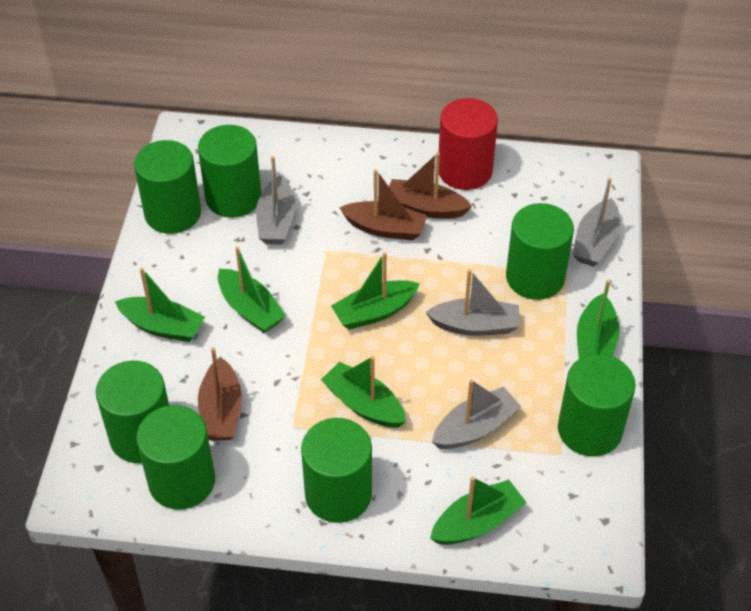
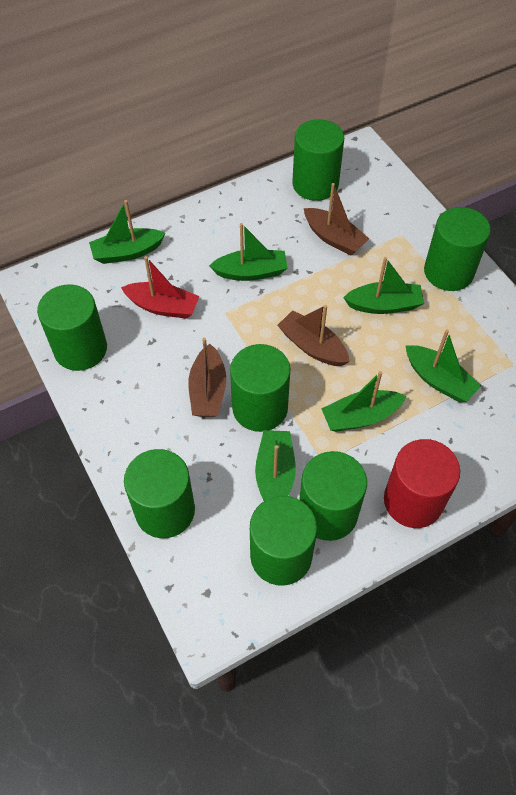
grey boat: [256,156,296,245] [425,269,519,336] [432,379,521,449] [573,178,620,267] = 4 -> none = 0
red boat: none = 0 -> [121,256,200,319] = 1

